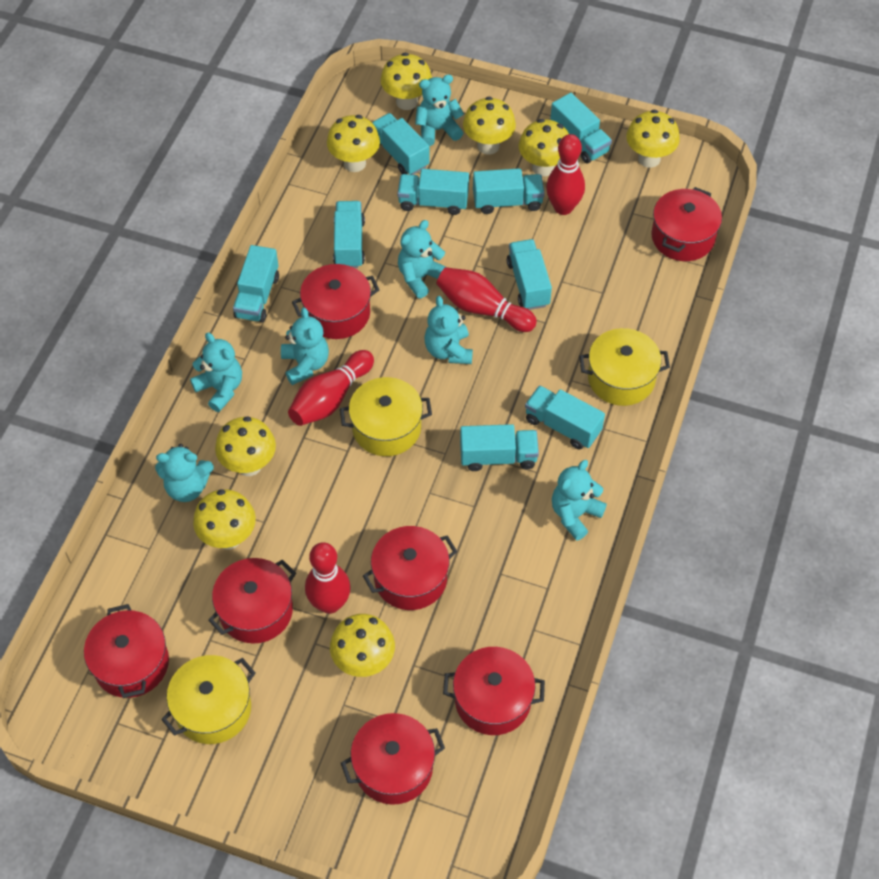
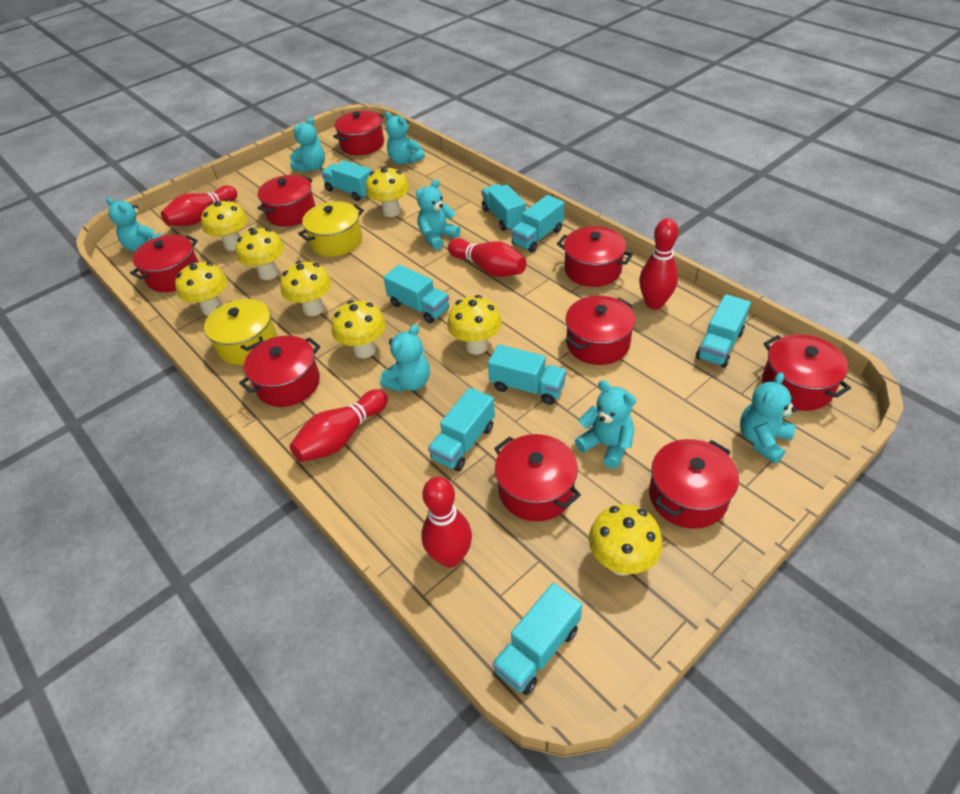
red bowling pin: [288,350,374,426] [305,542,351,614] [436,267,537,332] [546,134,585,215] = 4 -> [161,185,237,226] [290,389,388,462] [421,477,472,567] [448,238,527,277] [639,218,679,309] = 5
red pot: [84,604,169,698] [208,558,296,643] [292,264,379,339] [341,713,445,805] [363,526,457,610] [443,647,545,735] [651,187,722,261] = 7 -> [130,235,199,292] [239,335,321,407] [257,175,315,227] [333,110,384,155] [494,434,581,521] [557,226,633,287] [566,296,635,365] [649,439,739,529] [762,334,851,411] = 9
turquoise truck: [233,245,279,323] [333,201,365,268] [372,113,430,175] [398,169,469,215] [460,424,539,471] [473,168,545,214] [507,239,552,310] [525,385,605,450] [550,93,612,164] = 9 -> [321,160,372,201] [383,265,449,323] [428,388,495,471] [481,184,526,231] [488,344,567,405] [492,583,582,695] [511,195,564,252] [696,294,751,368] = 8
yellow pot: [161,655,256,744] [340,377,432,456] [579,328,670,406] = 3 -> [204,299,277,365] [298,201,364,257] = 2

